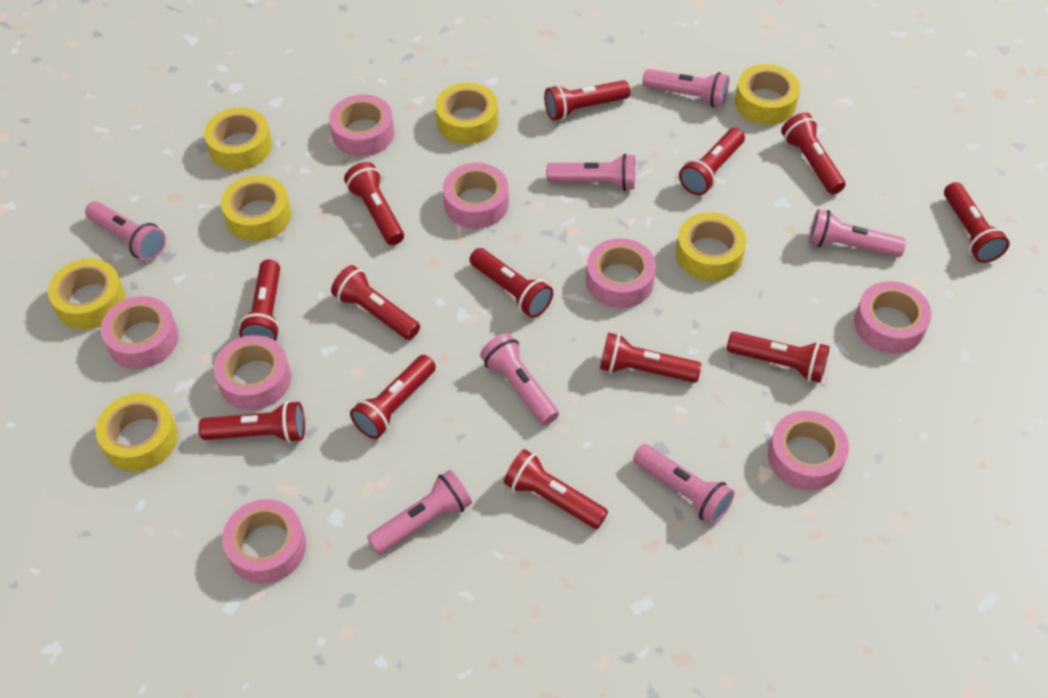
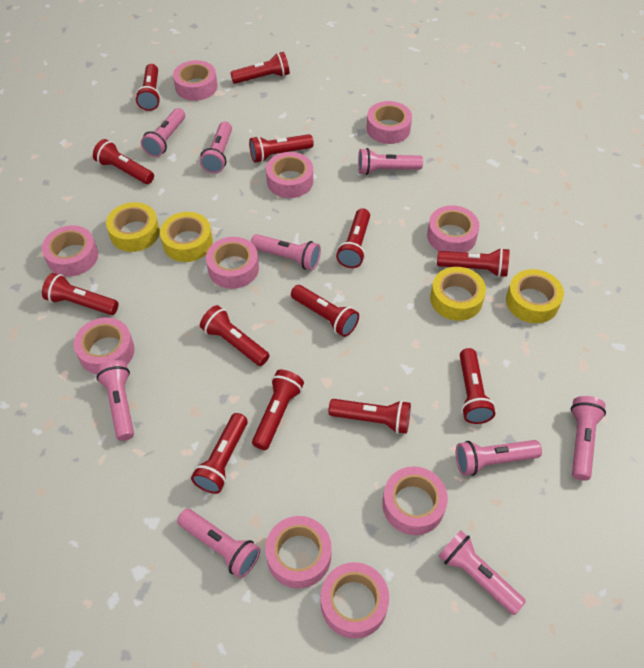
pink flashlight: [85,201,166,261] [367,470,472,554] [480,333,559,425] [546,154,635,191] [633,444,735,525] [643,69,729,108] [808,209,906,257] = 7 -> [96,360,134,441] [141,108,185,157] [177,509,260,578] [200,122,232,174] [251,234,321,270] [358,148,423,175] [438,530,526,615] [456,440,542,476] [571,396,606,481] = 9
pink tape: [101,296,179,369] [214,335,291,410] [222,499,306,584] [329,95,394,157] [443,163,509,229] [586,238,656,308] [768,411,849,490] [854,281,931,354] = 8 -> [42,225,98,277] [74,317,135,375] [173,60,218,101] [206,237,259,289] [265,516,332,588] [266,152,313,198] [321,562,389,639] [367,101,412,144] [382,466,448,535] [427,205,480,253] = 10
yellow tape: [48,259,126,329] [96,393,178,472] [204,107,272,170] [221,175,291,241] [435,83,498,144] [676,212,746,281] [735,64,800,125] = 7 -> [106,202,160,252] [160,212,213,262] [430,267,486,321] [506,269,564,323] = 4

